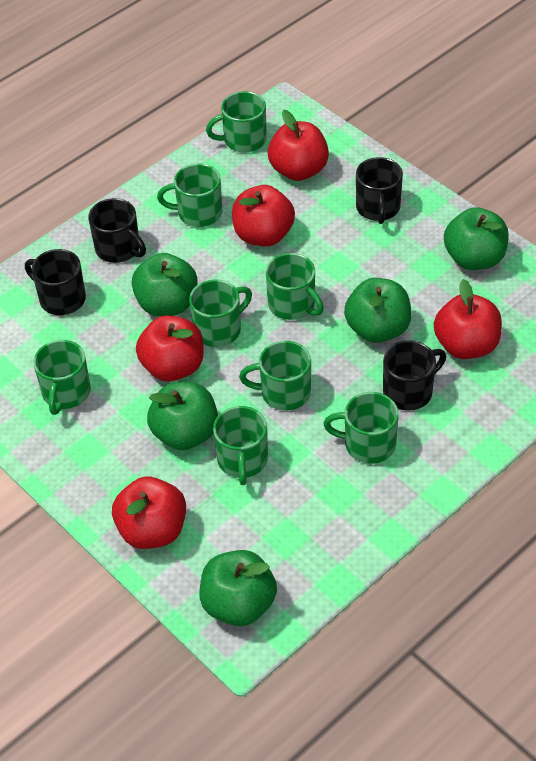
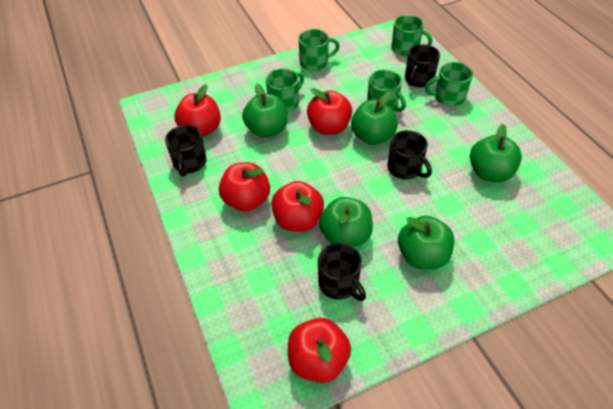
green mug: [33,340,91,415] [157,164,222,227] [189,279,252,347] [206,91,267,152] [213,406,268,485] [239,341,311,411] [266,253,324,320] [323,392,399,464] = 8 -> [266,68,304,113] [298,29,340,71] [367,70,406,112] [391,15,432,56] [425,62,473,106] = 5

